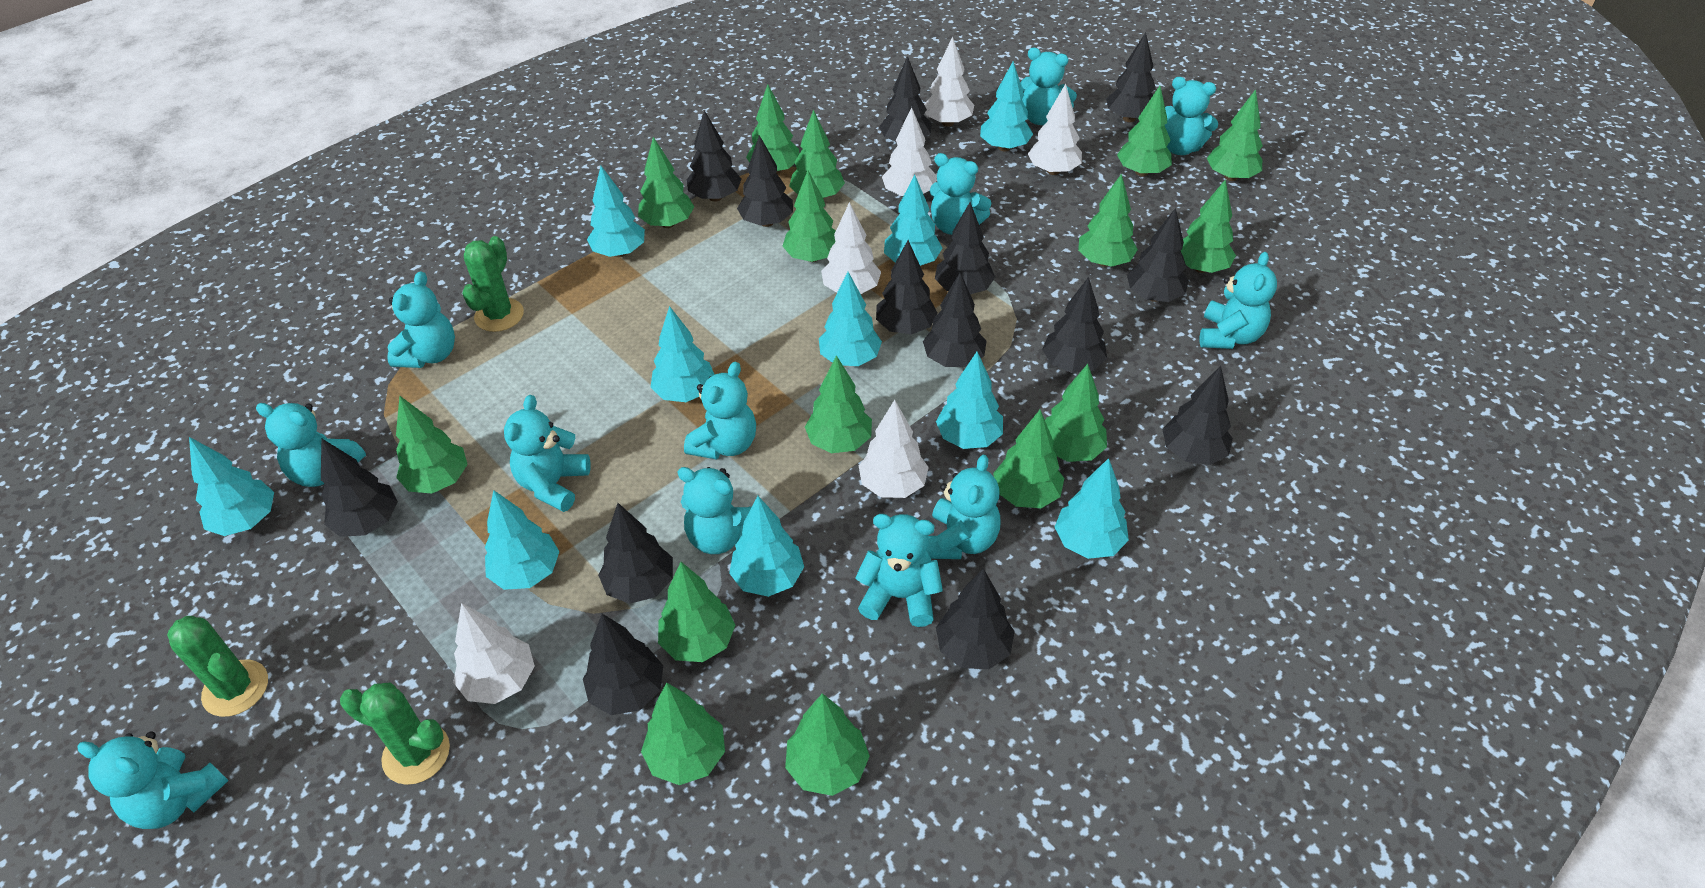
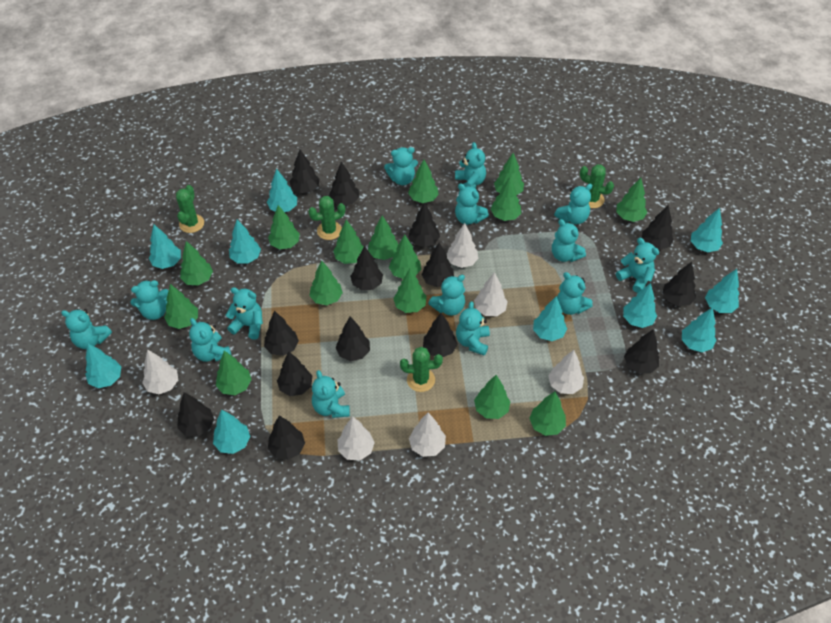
green cactus: [167,616,268,717] [340,682,450,785] [462,236,524,332] = 3 -> [176,185,204,233] [308,196,345,240] [400,347,443,392] [580,164,614,208] = 4
turquoise teddy bear: [77,731,229,829] [256,403,366,487] [387,271,455,368] [504,395,590,512] [678,467,751,554] [684,361,756,460] [855,514,943,627] [927,454,1001,559] [930,153,991,235] [1020,48,1077,125] [1165,77,1218,155] [1200,252,1277,349] = 12 -> [61,309,112,349] [130,280,169,320] [189,318,232,362] [226,287,263,339] [312,370,350,418] [384,147,418,185] [428,275,465,316] [455,142,486,190] [455,183,489,225] [456,301,490,356] [552,219,586,262] [554,184,592,224] [557,272,593,315] [616,238,659,293] = 14

